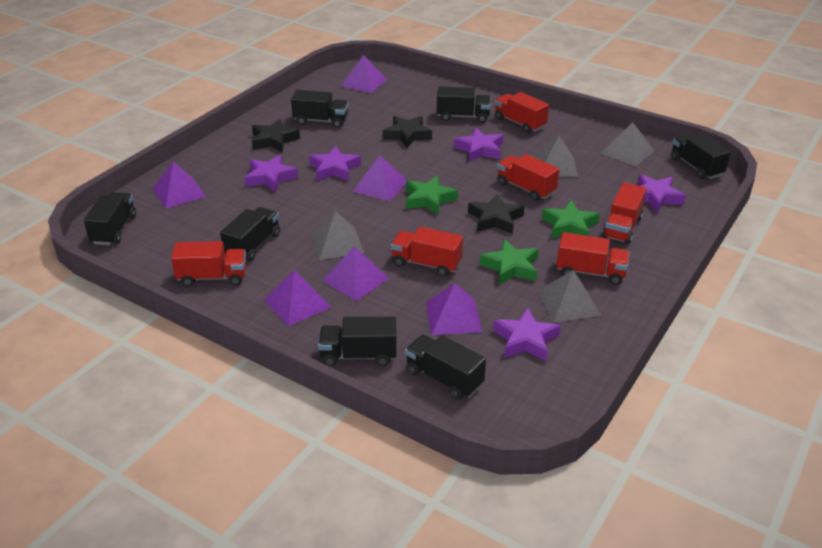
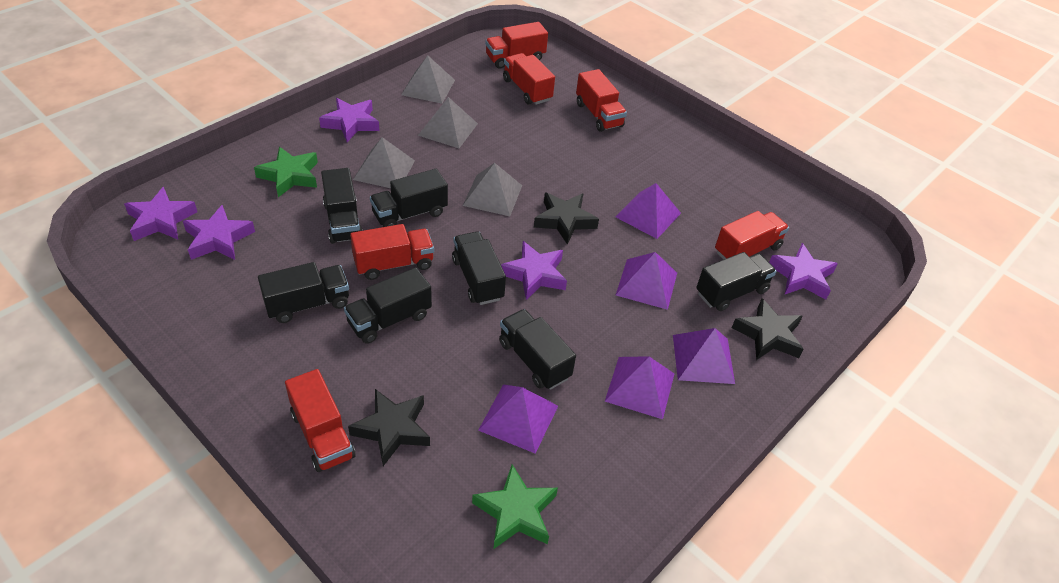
green star: [406,176,458,215] [479,239,538,285] [541,200,600,239] = 3 -> [254,147,318,197] [472,464,558,549] = 2
purple pyramid: [152,161,207,208] [264,270,332,326] [322,246,389,301] [341,55,388,93] [353,155,408,201] [426,283,482,335] = 6 -> [478,384,558,454] [605,356,674,419] [615,183,681,239] [616,252,677,310] [673,328,735,384] = 5

